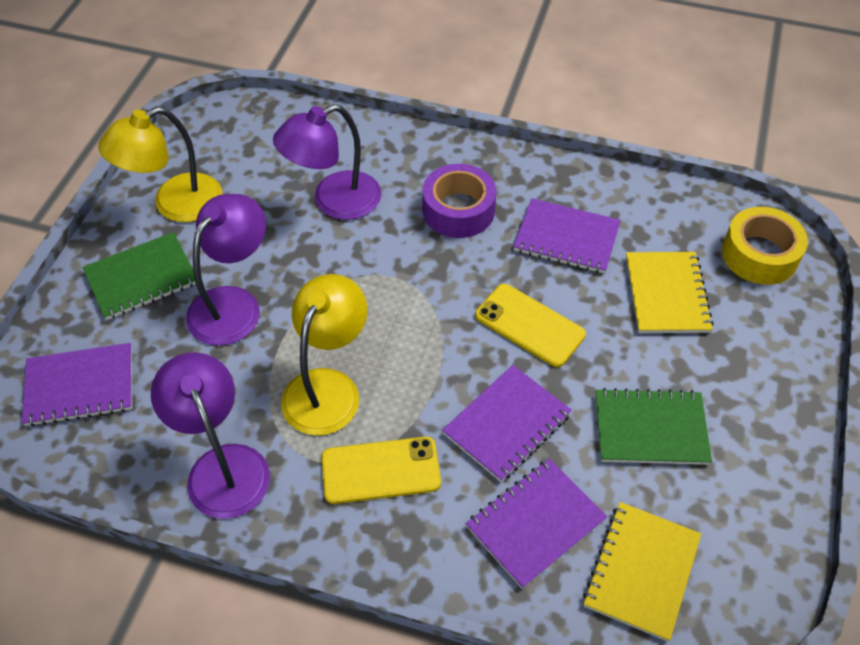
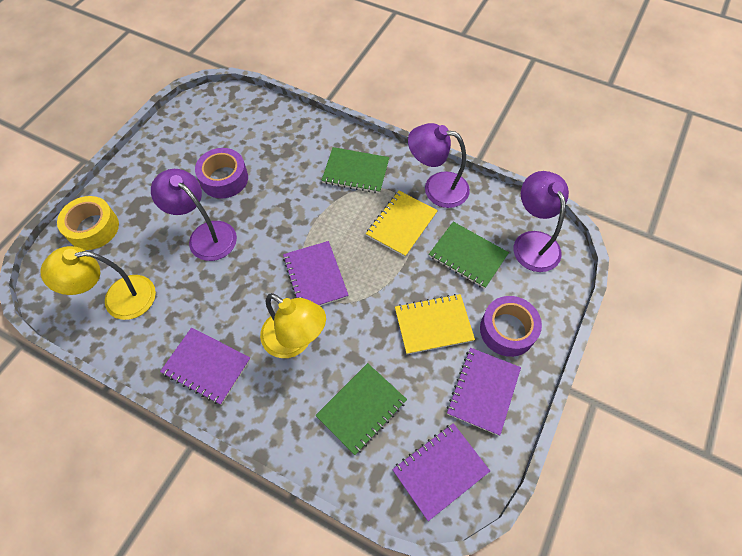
green notebook: [82,232,196,320] [595,388,712,465] = 2 -> [315,363,407,455] [321,147,389,193] [429,222,509,289] = 3
purple tape: [422,164,496,238] = 1 -> [195,148,248,199] [480,296,542,357] = 2
yellow phone: [321,437,441,504] [475,284,586,367] = 2 -> none = 0

